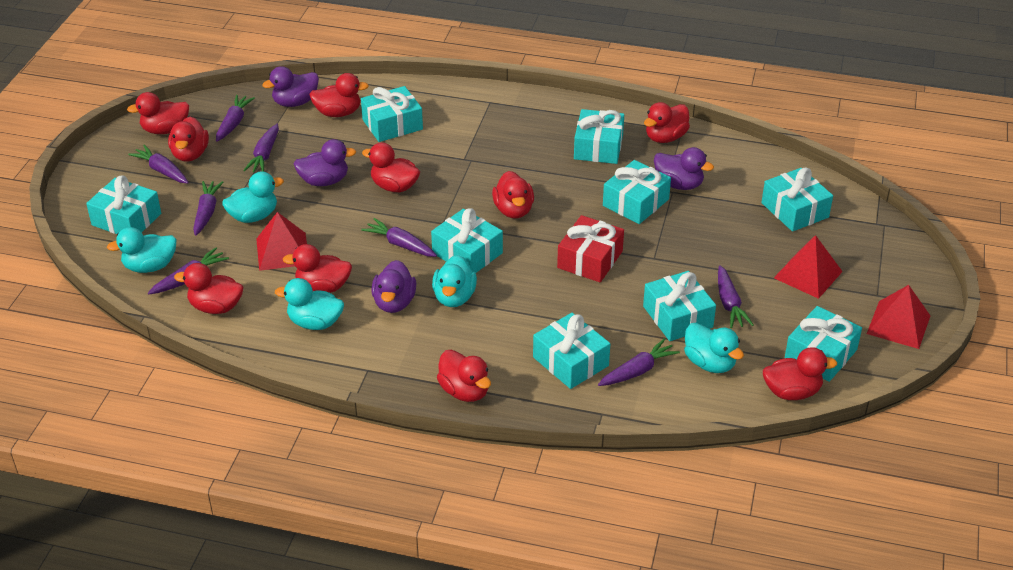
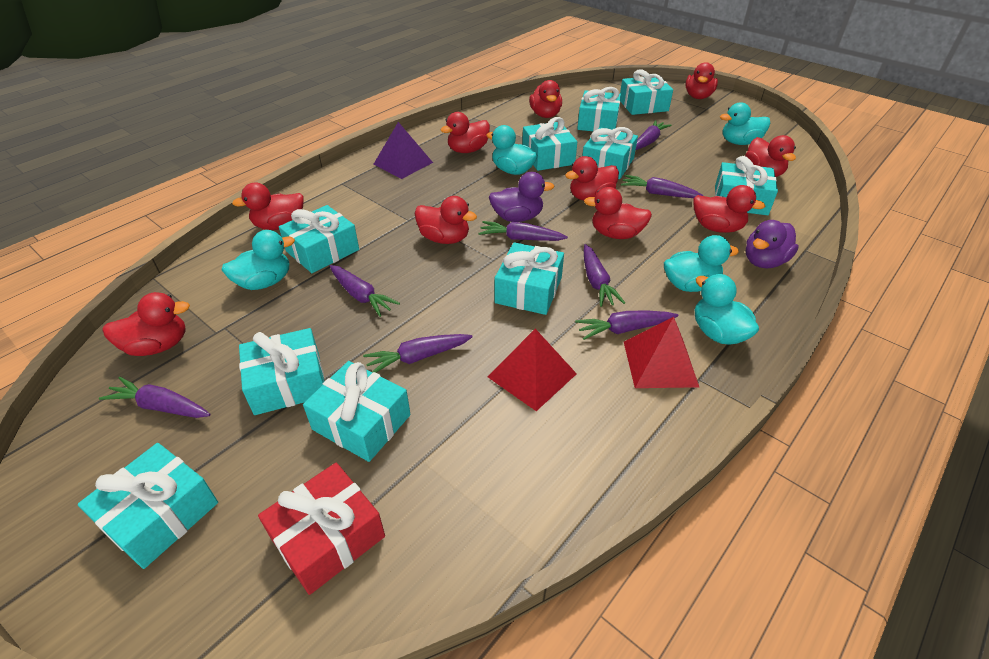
purple duck: [262,66,319,107] [294,139,356,186] [371,260,416,313] [654,147,714,190] = 4 -> [489,172,554,222] [746,220,799,268] = 2
purple pyramid: none = 0 -> [373,122,433,179] = 1
red pyramid: [256,212,307,271] [774,235,843,299] [867,285,930,349] = 3 -> [487,329,577,411] [624,317,699,388] = 2
turquoise gift: [86,175,161,234] [361,86,423,142] [431,208,503,273] [533,313,610,389] [574,109,624,164] [603,160,671,224] [643,271,716,341] [761,167,833,231] [785,306,862,382] = 9 -> [78,443,218,569] [239,328,324,415] [279,205,359,273] [303,361,411,462] [495,242,564,315] [522,117,577,171] [577,87,621,131] [582,127,638,179] [620,70,673,115] [715,156,778,215] = 10

